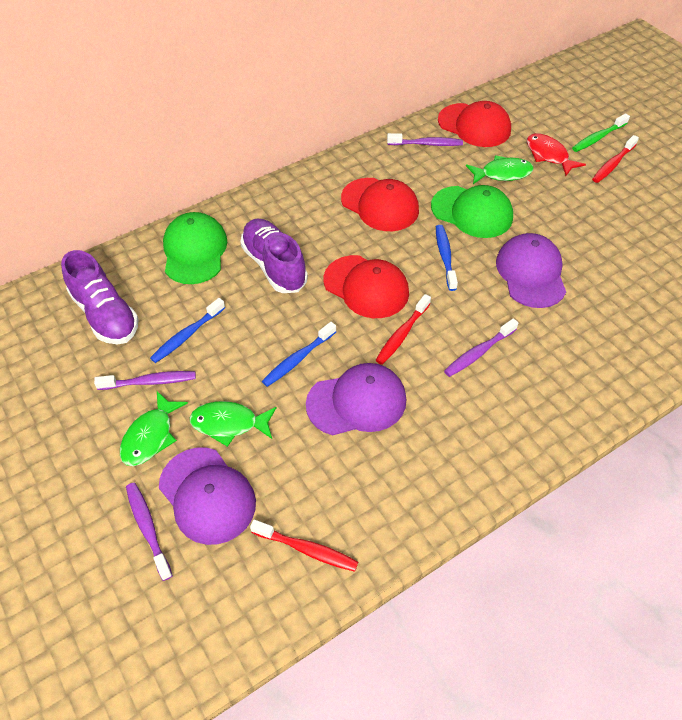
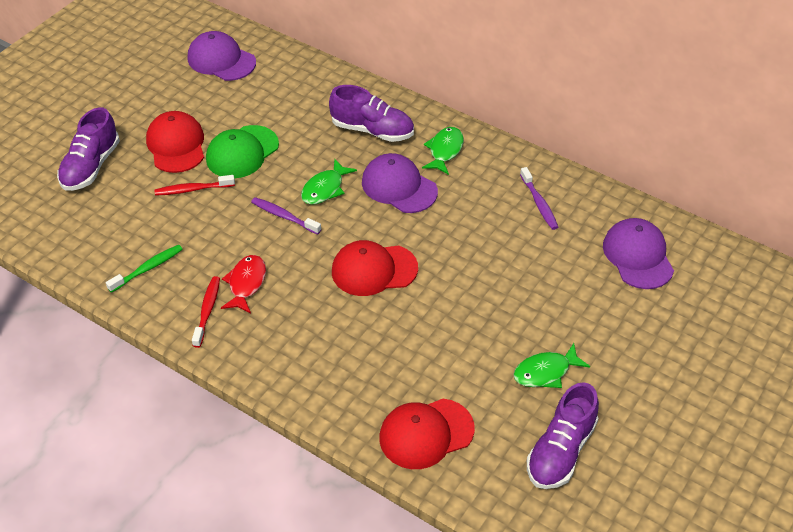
blue toothbrush: [150,298,225,363] [262,322,336,387] [436,225,458,291] = 3 -> none = 0
green cap: [163,212,228,284] [431,185,513,238] = 2 -> [206,125,279,178] = 1
purple shoe: [61,250,139,344] [240,218,308,293] = 2 -> [57,107,120,191] [329,85,414,142] [527,382,599,489] = 3
purple toothbrush: [94,371,196,390] [126,483,173,581] [387,133,463,146] [444,318,518,377] = 4 -> [251,197,321,235] [520,167,558,230] = 2
red toothbrush: [250,520,358,572] [376,294,431,365] [592,135,639,183] = 3 -> [154,175,235,196] [192,276,220,348] = 2

